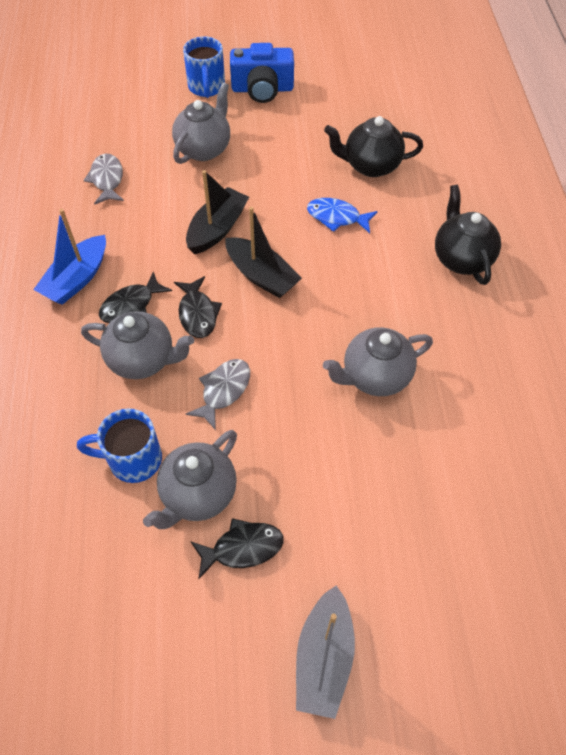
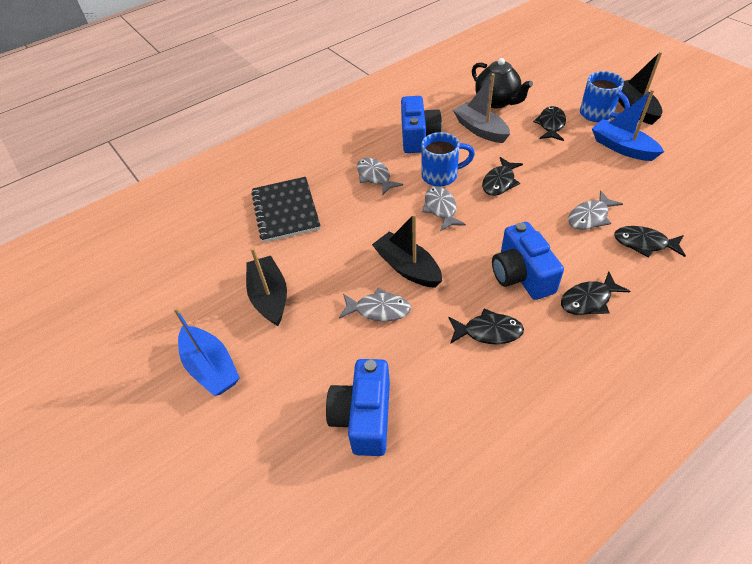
black boat: [186,170,249,254] [226,207,302,298] = 2 -> [246,248,287,326] [372,214,442,288] [618,52,663,125] = 3
black fish: [99,272,172,323] [174,276,222,338] [190,518,284,579] = 3 -> [448,309,524,344] [482,157,523,196] [533,106,566,141] [561,271,630,315] [614,226,686,258] = 5
black notebook: none = 0 -> [251,177,321,242] = 1
black teapot: [324,116,423,177] [435,184,501,285] = 2 -> [472,58,533,108] = 1
blue boat: [33,209,106,305] = 1 -> [174,307,240,396] [592,89,664,161] = 2
blue camera: [230,43,294,103] = 1 -> [326,359,390,456] [401,96,442,153] [492,222,564,300] = 3
blue fish: [307,198,377,233] = 1 -> none = 0
grey fish: [84,154,124,205] [186,359,250,430] = 2 -> [339,288,411,322] [357,158,403,195] [422,186,466,231] [568,191,623,230] = 4
grey teapot: [81,311,194,379] [143,430,237,529] [172,82,230,164] [323,327,433,396] = 4 -> none = 0

